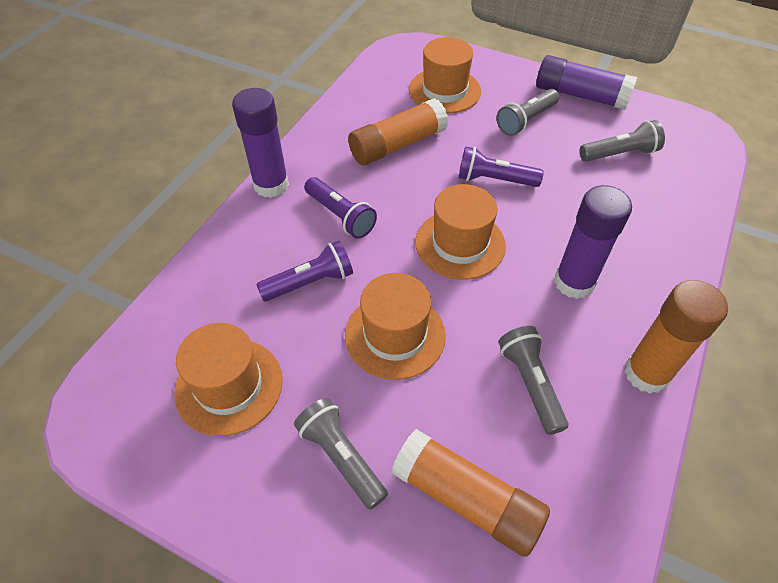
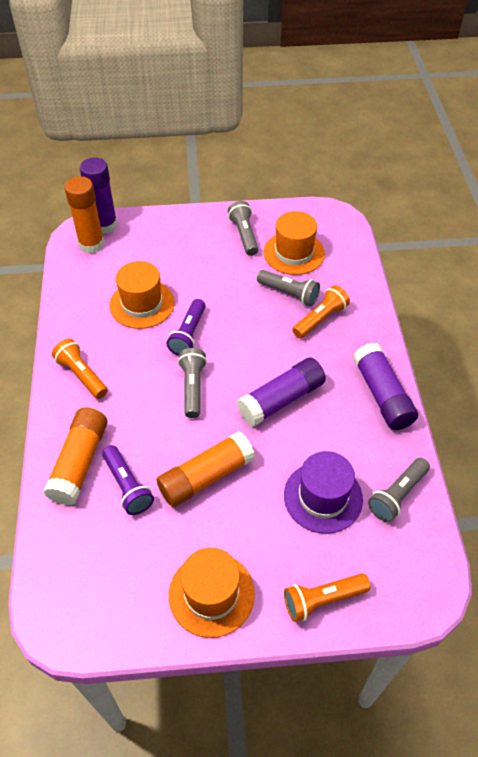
orange flashlight: none = 0 -> [52,339,108,399] [284,573,370,622] [293,285,350,338] = 3
orange hat: [174,323,283,436] [345,273,446,380] [409,37,481,113] [415,184,506,280] = 4 -> [109,261,175,329] [169,548,255,638] [264,211,325,275] = 3
purple flashlight: [256,241,353,302] [304,177,377,239] [458,146,544,187] = 3 -> [102,445,154,515] [166,299,206,356] = 2
purple hat: none = 0 -> [284,451,363,534] = 1

